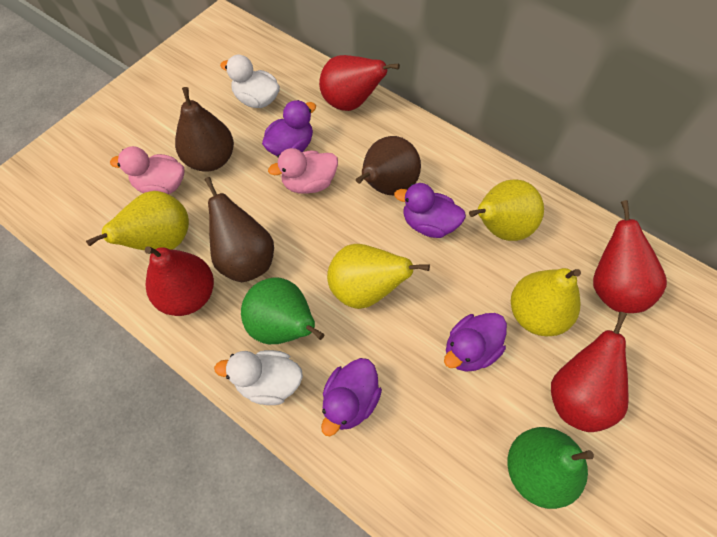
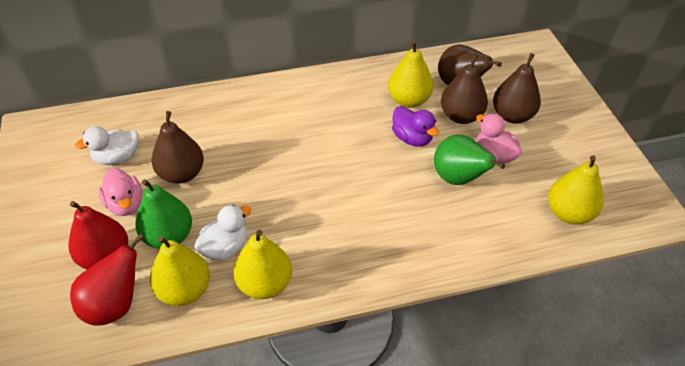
brown pear: [175,87,234,172] [204,177,274,282] [356,136,421,195] = 3 -> [152,111,204,184] [438,45,502,86] [441,54,488,124] [493,53,541,124] = 4
purple duck: [262,100,316,157] [321,358,382,436] [394,183,466,238] [444,313,507,372] = 4 -> [392,106,439,147] = 1
red pear: [145,246,214,316] [319,55,400,111] [551,312,629,432] [593,200,667,313] = 4 -> [68,201,128,269] [70,233,145,326] = 2

